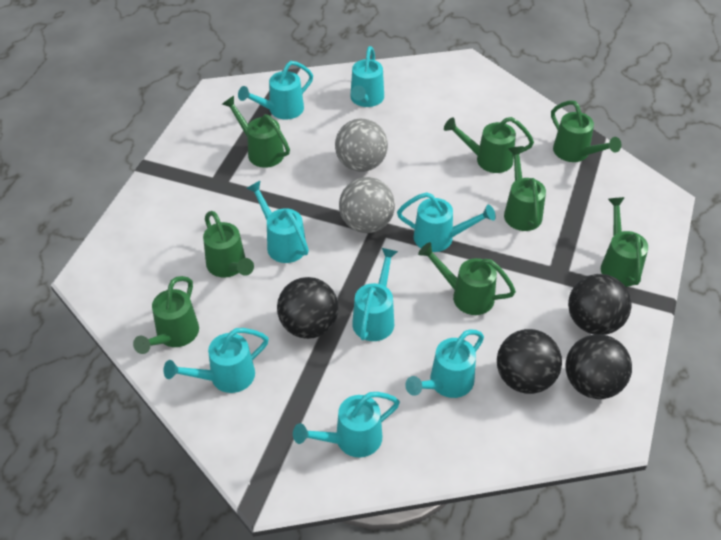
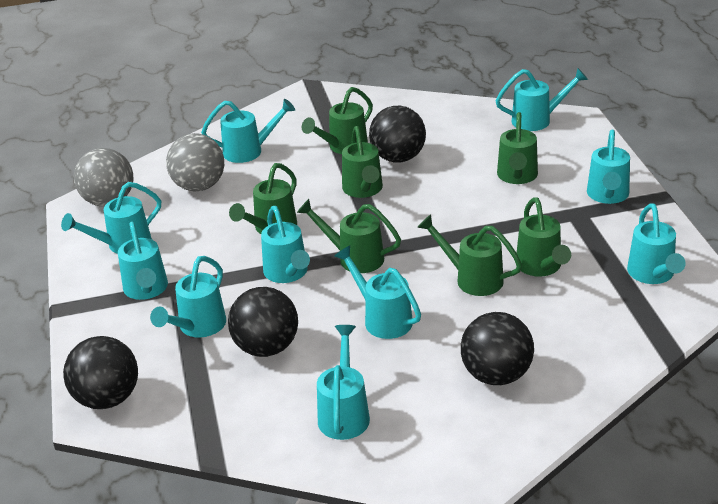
green watering can: [133,276,199,354] [203,211,254,277] [222,96,290,168] [418,242,516,315] [444,117,534,173] [504,146,546,231] [551,100,621,162] [601,197,648,287] = 8 -> [229,163,297,234] [297,199,401,273] [302,87,373,154] [342,126,383,198] [417,214,522,296] [497,112,538,184] [516,197,571,277] = 7
turquoise watering can: [164,328,269,393] [238,61,313,120] [247,181,309,263] [293,392,400,457] [350,46,384,107] [352,248,398,341] [397,192,496,252] [405,329,484,398] = 8 -> [61,182,161,254] [118,222,168,300] [150,256,226,337] [201,99,295,163] [261,206,310,283] [317,325,370,440] [335,246,421,339] [495,68,588,131] [587,130,630,204] [627,203,686,284] = 10

